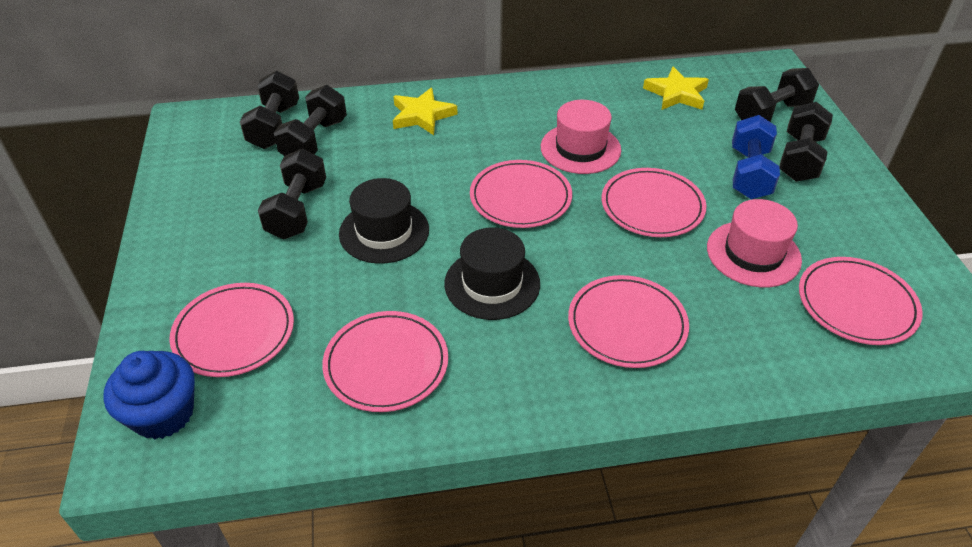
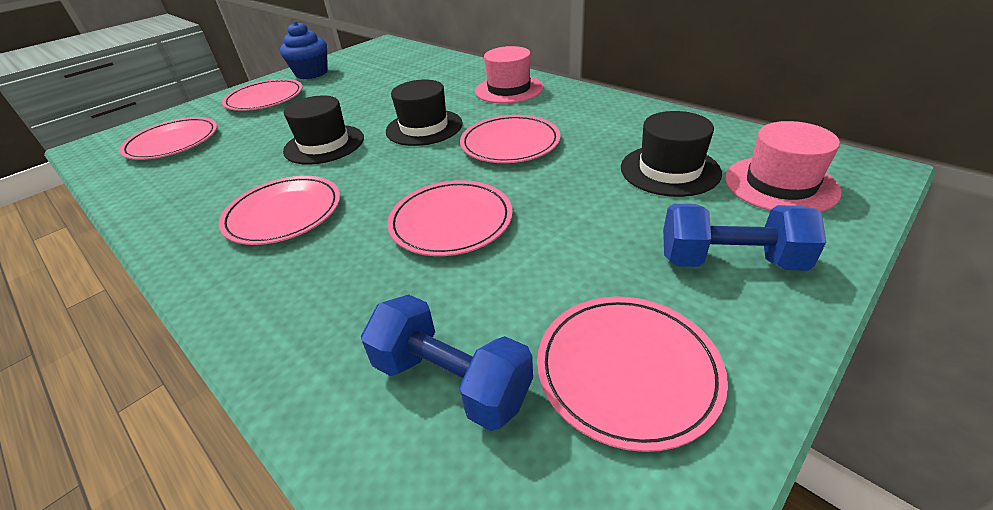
black dumbbell: [240,71,299,149] [258,149,326,240] [274,85,347,156] [735,68,819,122] [779,102,833,182] = 5 -> none = 0
black hat: [339,178,429,264] [444,227,540,320] = 2 -> [283,96,364,165] [386,79,463,146] [621,111,722,197] = 3
blue dumbbell: [732,115,780,199] = 1 -> [361,294,533,431] [663,204,826,271] = 2
yellow star: [393,88,458,135] [643,66,709,110] = 2 -> none = 0

